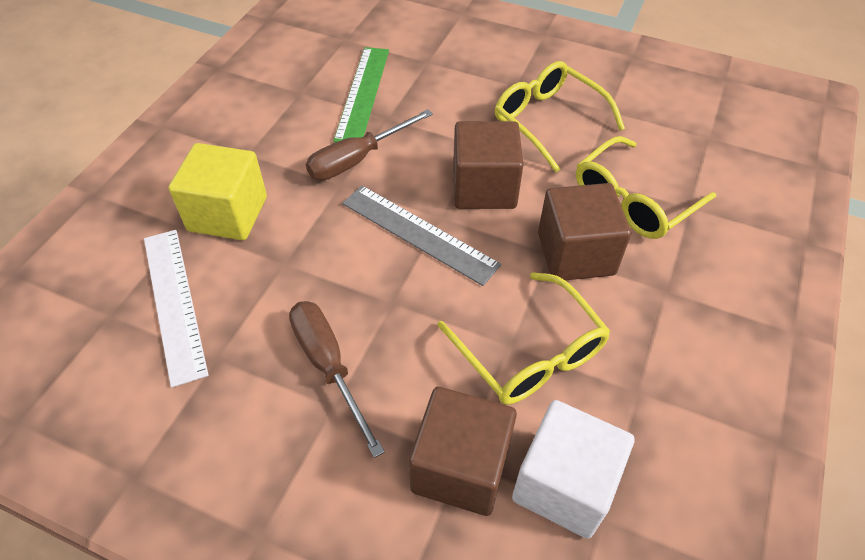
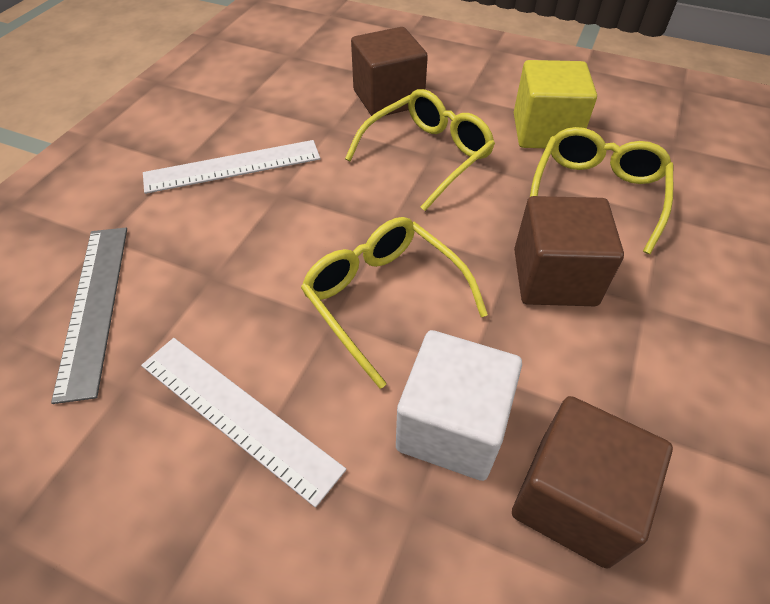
brown screwdriver: [289,301,385,458] [306,109,433,180] = 2 -> none = 0
green ruler: [333,47,389,143] = 1 -> none = 0
white ruler: [144,230,208,388] = 1 -> [141,338,346,508] [143,140,320,194] = 2

